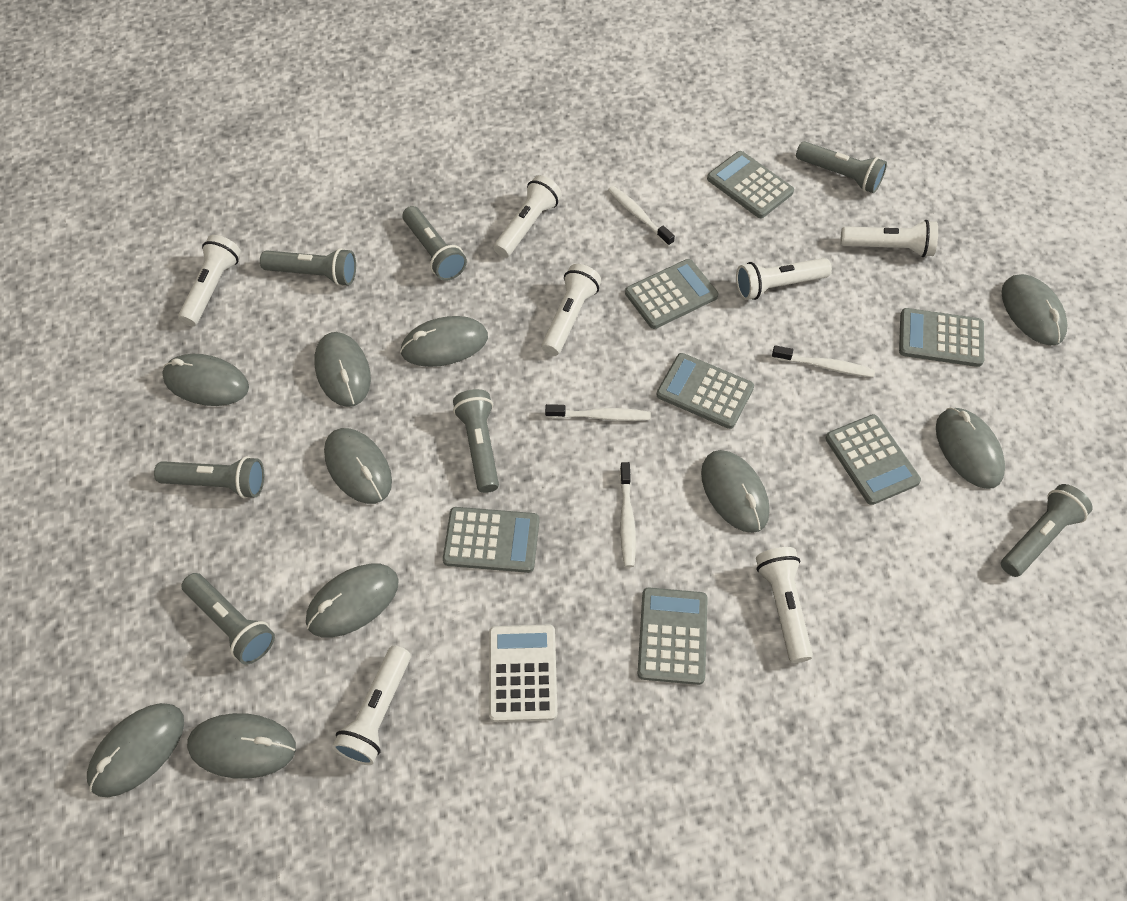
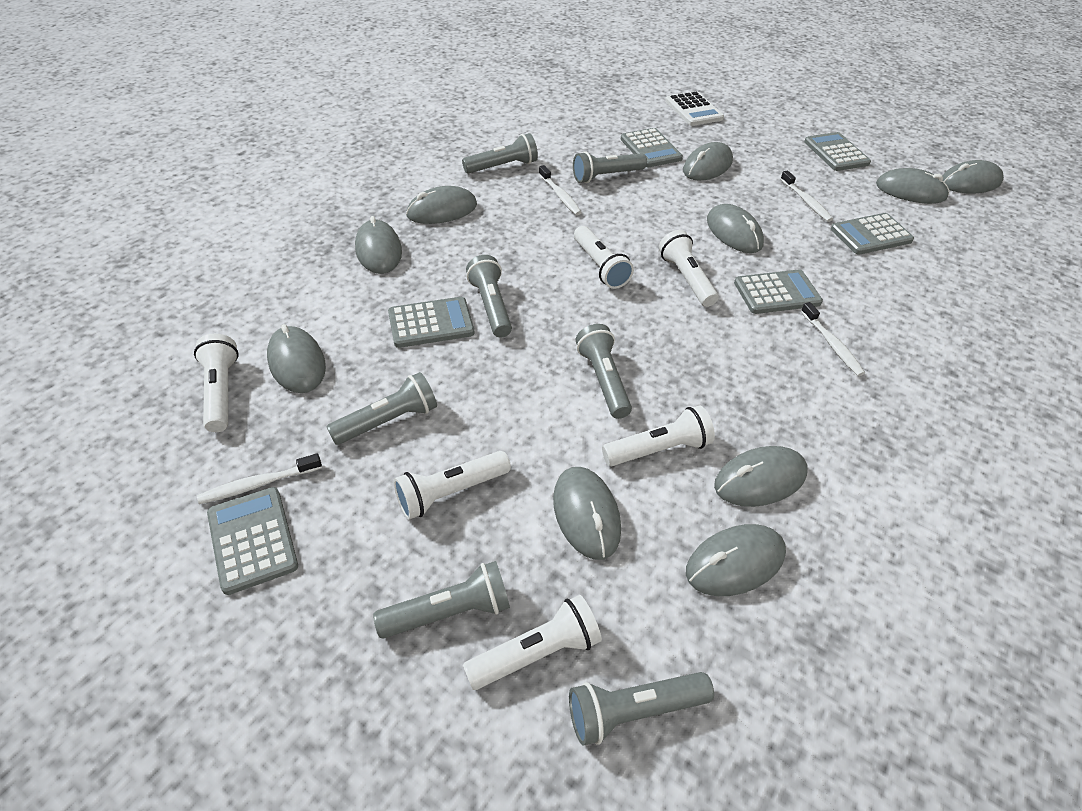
grey calculator: [443,507,539,573] [625,259,718,329] [638,587,708,685] [656,353,754,429] [707,151,794,218] [825,414,921,505] [899,308,984,367] = 7 -> [207,487,298,595] [388,297,474,348] [621,128,683,167] [734,270,823,314] [804,132,871,171] [831,213,914,255] = 6
white flashlight: [178,235,241,326] [332,646,411,765] [494,175,562,258] [542,264,601,356] [736,258,832,300] [756,547,813,663] [840,220,938,257] = 7 -> [194,334,239,432] [393,451,511,520] [463,595,602,690] [574,226,634,289] [602,405,715,466] [659,230,718,307] = 6

